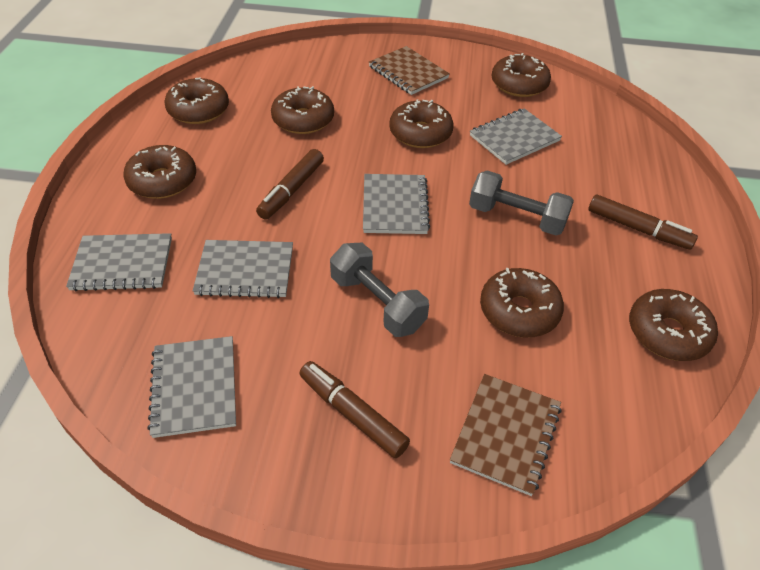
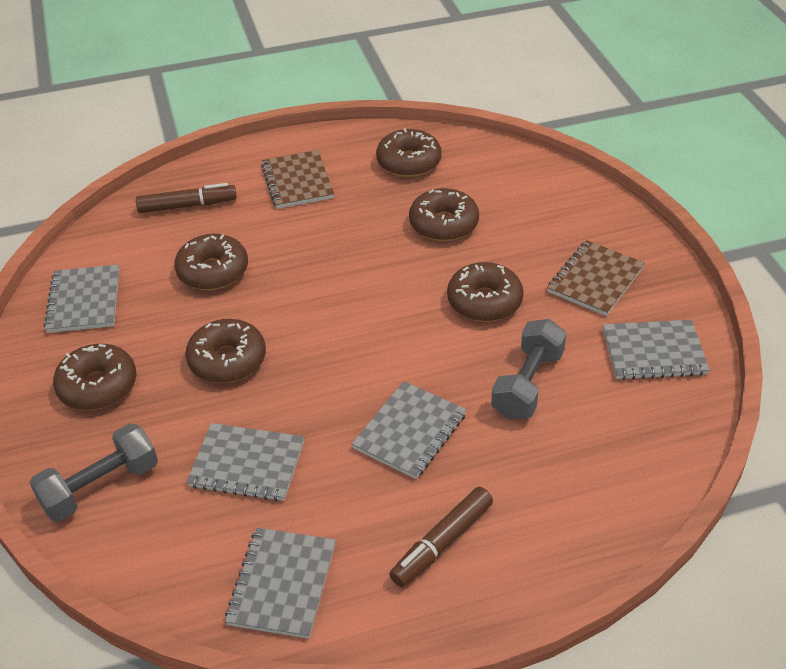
brown donut: [123,145,196,199] [164,78,229,124] [271,86,334,134] [389,100,454,148] [480,268,564,338] [491,53,551,97] [629,289,718,361] = 7 -> [53,344,136,410] [174,234,248,290] [185,319,266,383] [376,128,442,177] [409,188,479,241] [447,262,524,322] = 6
brown marker: [256,149,324,219] [299,361,410,458] [589,195,698,250] = 3 -> [136,183,237,213] [389,487,493,587] = 2

